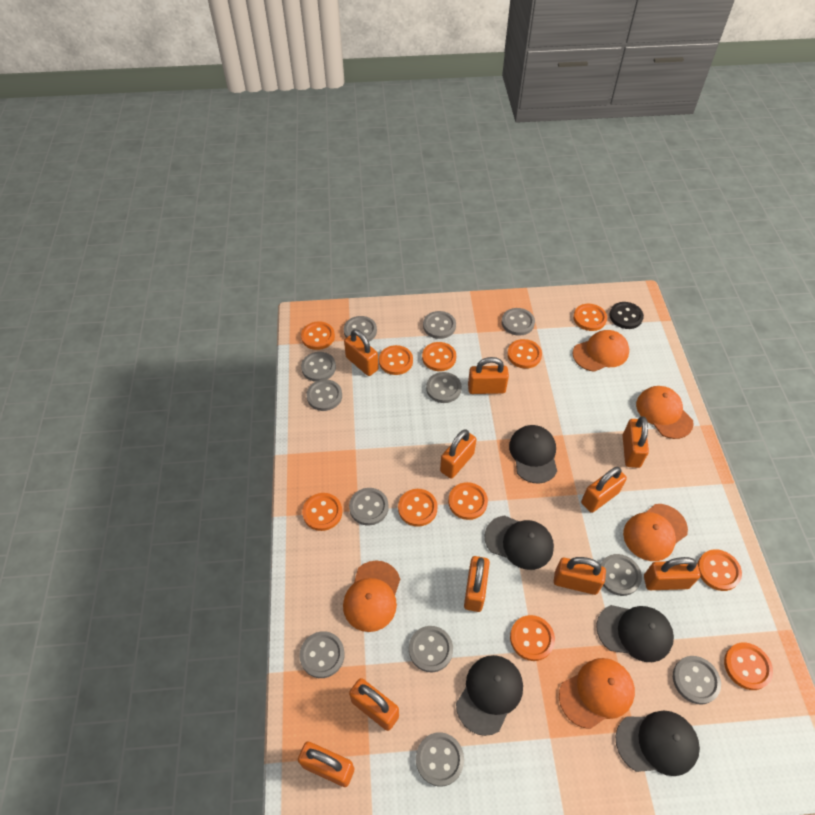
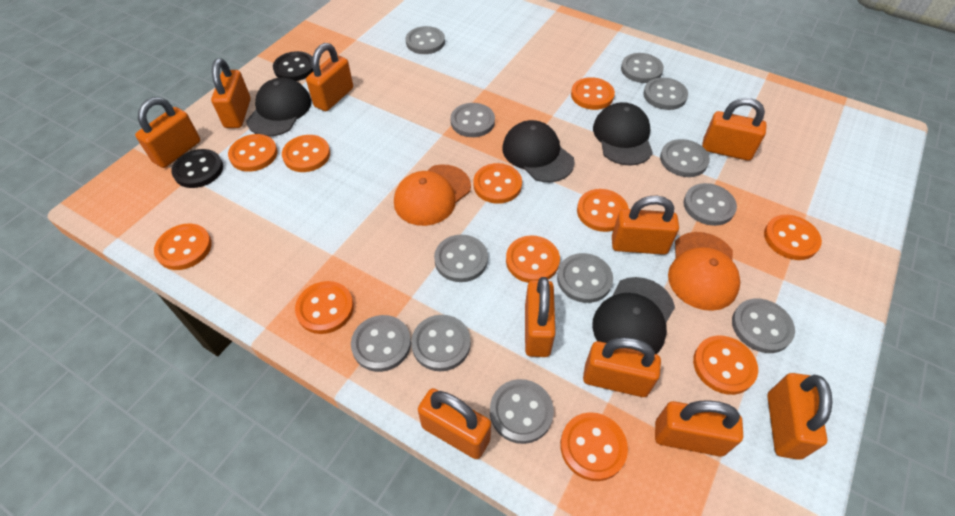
black button: [609,302,644,329] = 1 -> [171,149,223,188] [273,51,313,81] = 2
black cap: [456,655,523,736] [484,515,554,570] [509,425,557,484] [596,605,674,662] [616,711,700,776] = 5 -> [246,78,311,137] [502,120,575,182] [592,277,675,354] [593,102,653,165] = 4
orange cap: [343,561,400,632] [559,658,635,729] [572,330,629,372] [623,504,688,561] [636,386,694,439] = 5 -> [394,164,471,226] [668,232,740,311] = 2

